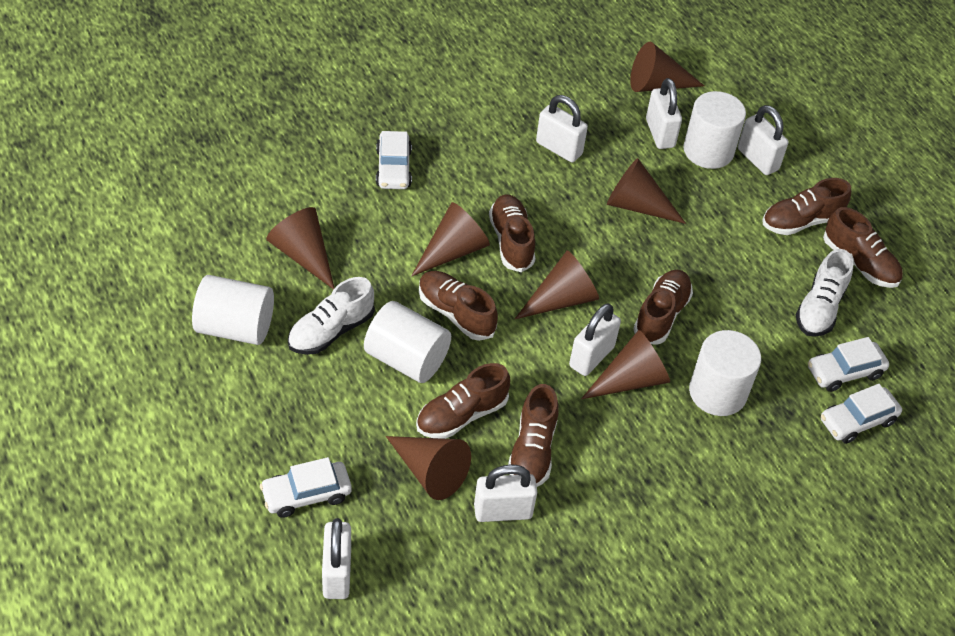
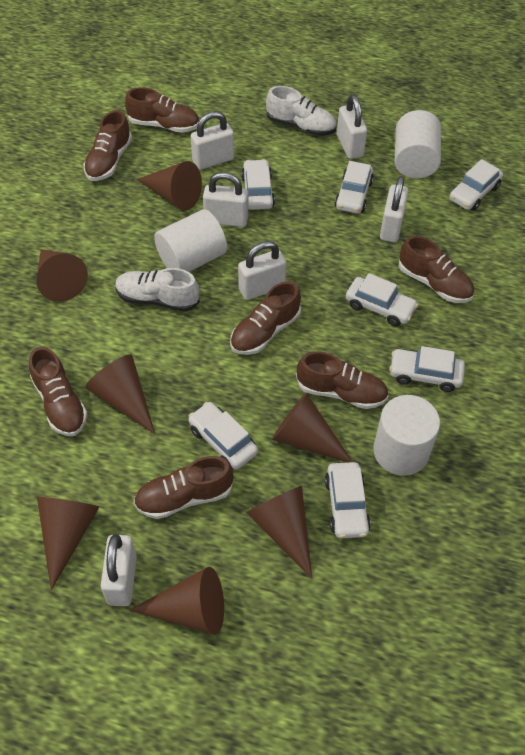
white car: [260,457,352,518] [376,131,412,189] [808,337,889,392] [821,384,902,444] = 4 -> [188,402,258,469] [241,159,275,210] [325,462,371,538] [335,161,374,214] [346,273,418,326] [389,346,465,392] [449,159,503,211] = 7
white cylinder: [192,275,274,345] [364,301,451,383] [683,91,746,169] [689,330,761,416] = 4 -> [154,209,227,272] [373,395,440,476] [395,110,441,179] = 3

